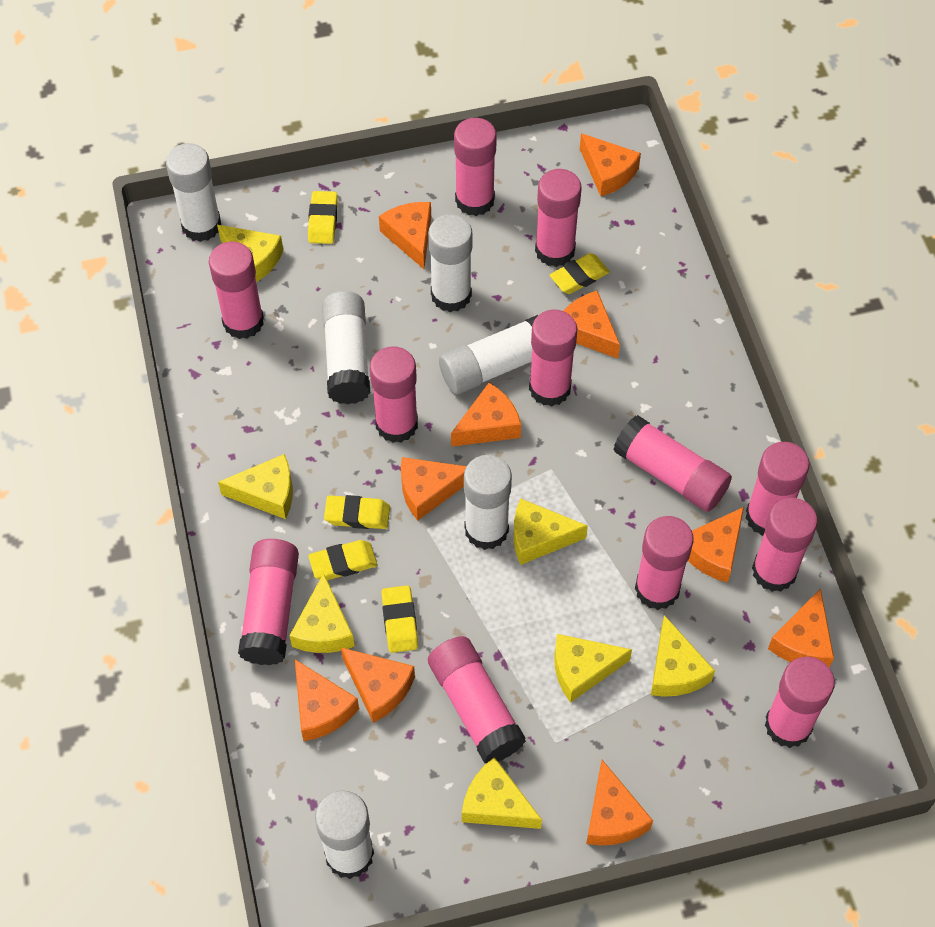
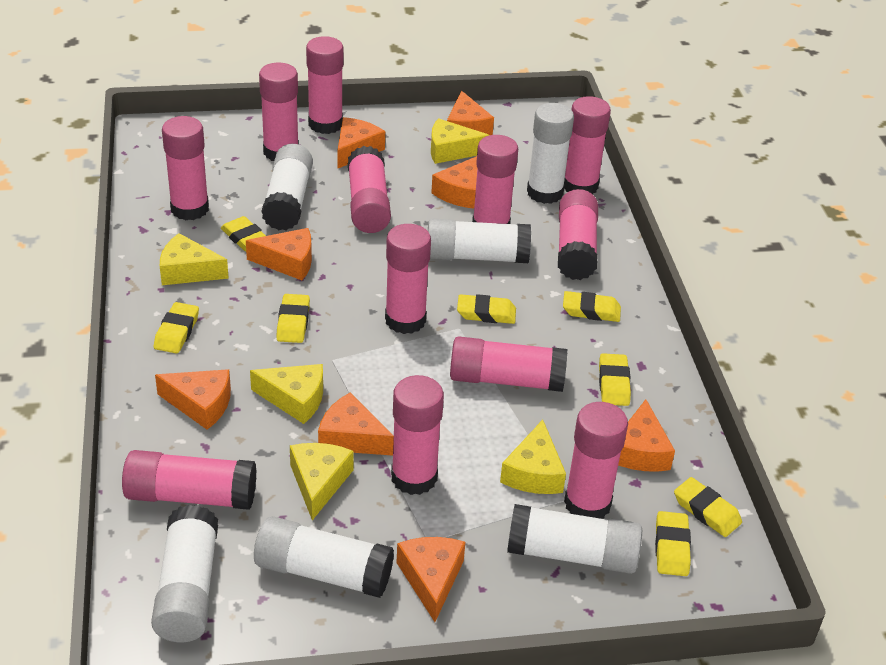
orange cheese: [295,659,359,741] [341,647,415,723] [379,202,431,269] [401,457,466,521] [451,383,521,447] [564,290,620,359] [580,133,641,196] [586,760,653,845] [688,507,744,583] [768,589,834,668] = 10 -> [155,369,231,430] [246,228,312,280] [318,393,394,456] [337,117,385,168] [397,537,465,622] [431,156,477,209] [447,91,494,135] [618,399,675,471] = 8
yellow cheese: [217,225,283,282] [218,454,293,519] [289,573,355,653] [462,757,542,829] [514,499,588,565] [554,634,632,703] [651,615,715,697] = 7 -> [160,233,229,285] [250,364,323,424] [290,443,354,520] [431,118,489,164] [500,420,566,494] = 5
yellow eraser: [308,191,338,244] [308,540,377,580] [324,495,390,529] [381,585,418,653] [550,253,610,294] = 5 -> [154,302,199,354] [221,216,266,252] [276,294,310,343] [457,294,516,324] [563,291,621,322] [599,353,631,406] [655,511,691,576] [674,477,742,537] = 8

